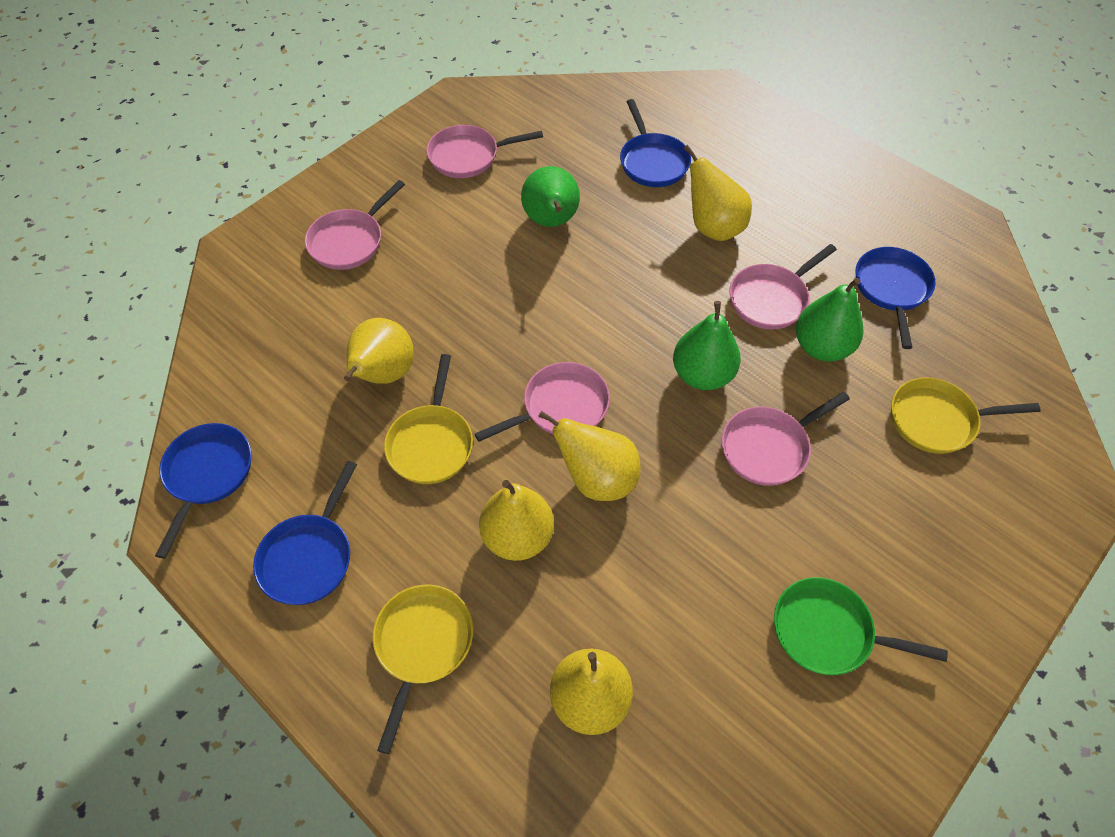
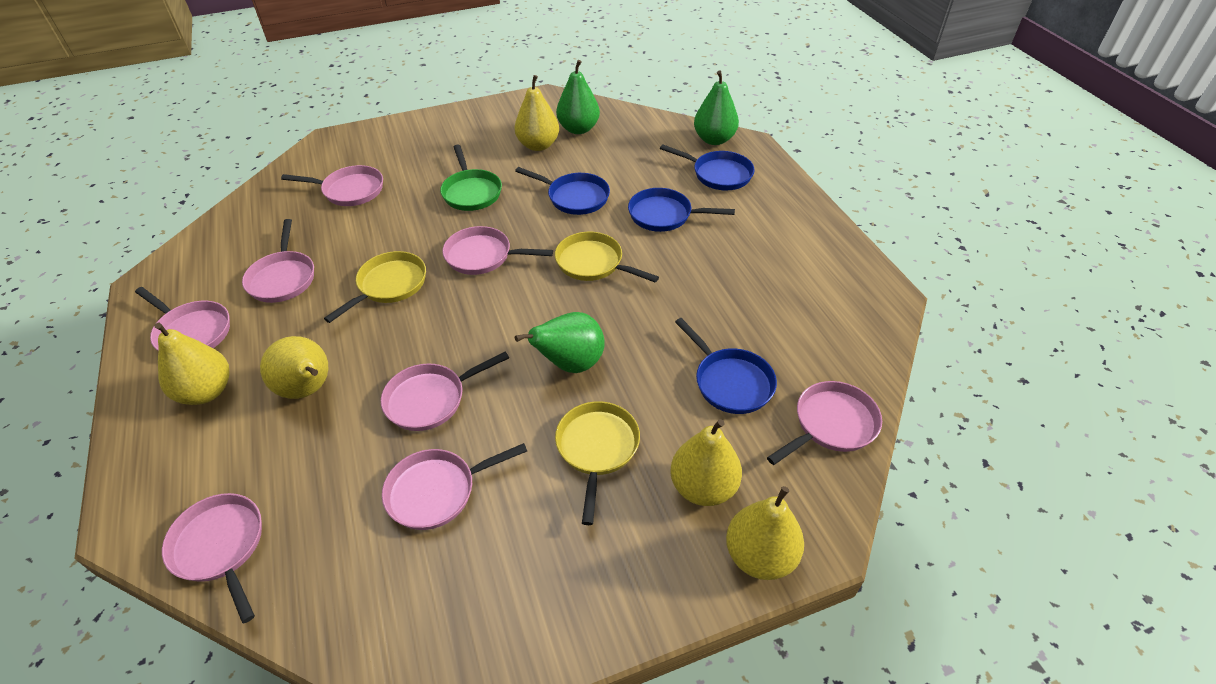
pink pan: [305,180,405,270] [426,125,543,178] [475,362,610,442] [722,392,850,486] [730,244,837,329] = 5 -> [135,287,230,351] [162,493,262,623] [242,219,314,303] [281,165,383,206] [381,351,509,431] [382,443,527,530] [442,226,553,275] [767,381,882,465] = 8

